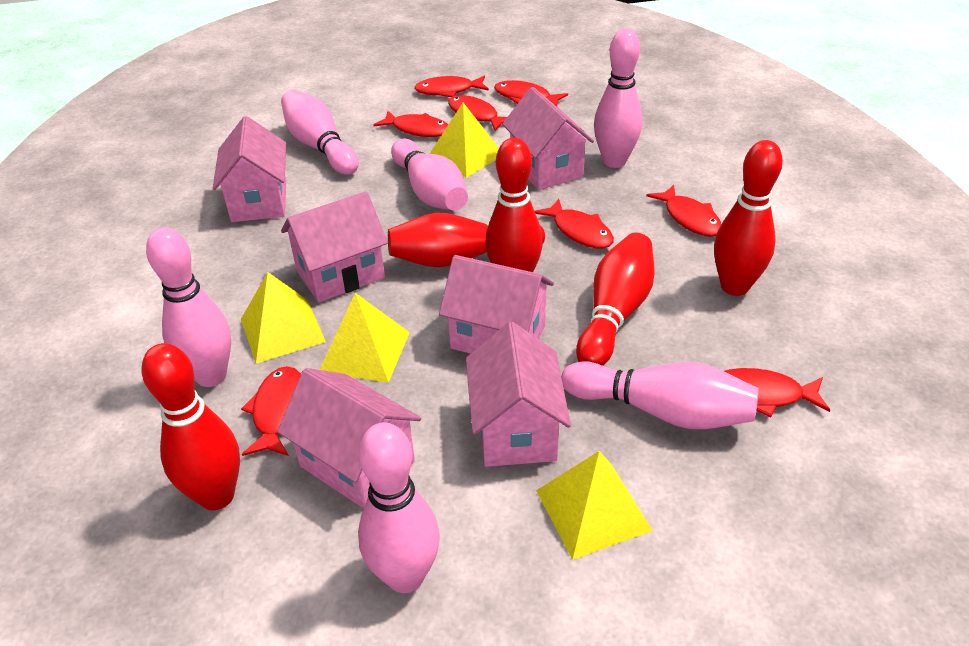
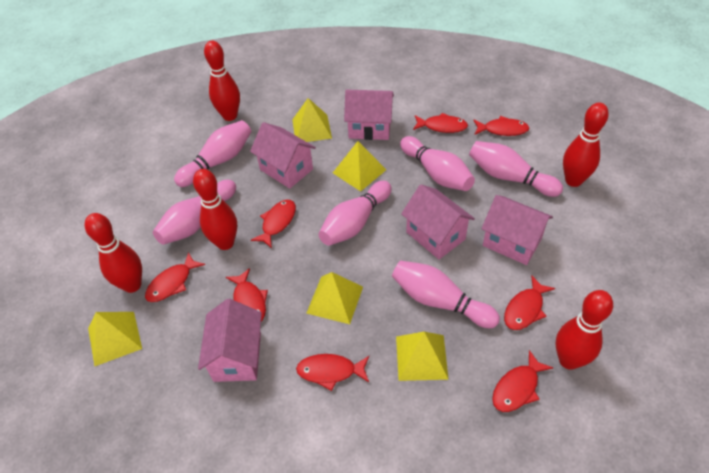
pink house: [213,116,286,222] [277,368,421,509] [281,191,388,303] [439,255,554,354] [466,322,571,467] [502,87,594,190] = 6 -> [198,299,262,382] [250,122,316,189] [344,89,394,140] [401,184,475,259] [481,195,553,265] = 5
yellow pyramid: [241,272,326,363] [320,293,410,383] [430,103,499,178] [536,451,653,560] = 4 -> [88,312,142,366] [292,98,332,142] [306,272,363,324] [333,141,386,191] [396,332,449,381] = 5

